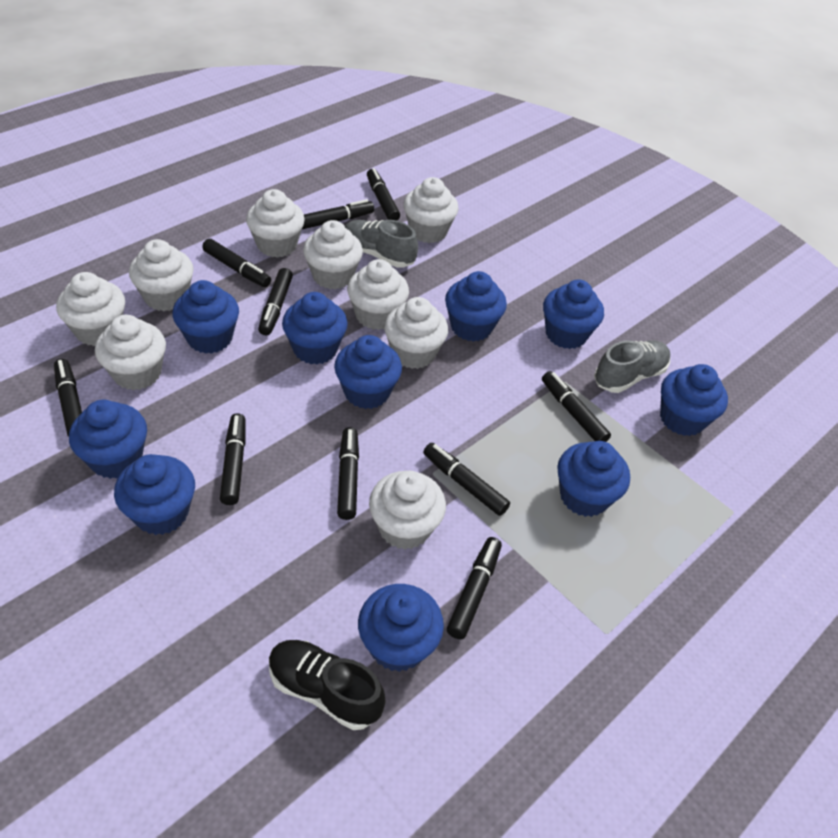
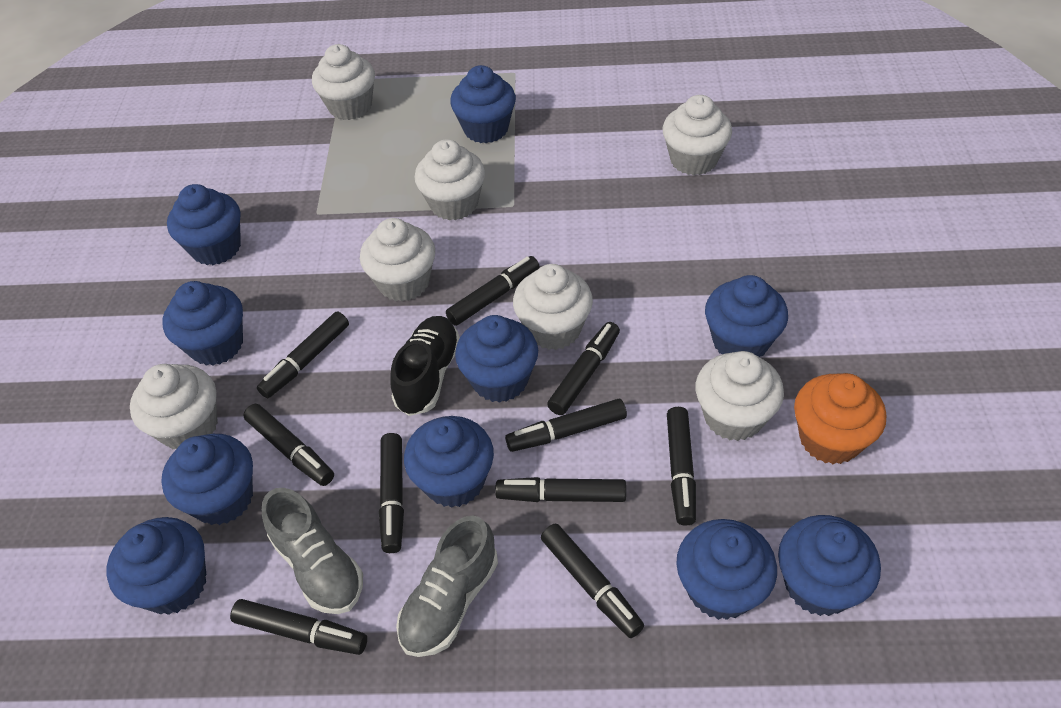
orange cupcake: none = 0 -> [794,373,886,464] = 1
white cupcake: [56,272,125,346] [95,315,166,390] [129,239,194,311] [246,189,305,258] [303,220,363,289] [347,259,409,330] [369,471,446,549] [384,297,448,369] [403,177,459,243] = 9 -> [130,364,218,449] [312,44,375,120] [360,218,435,302] [415,139,485,220] [513,264,593,350] [663,95,732,175] [695,351,784,441] = 7

